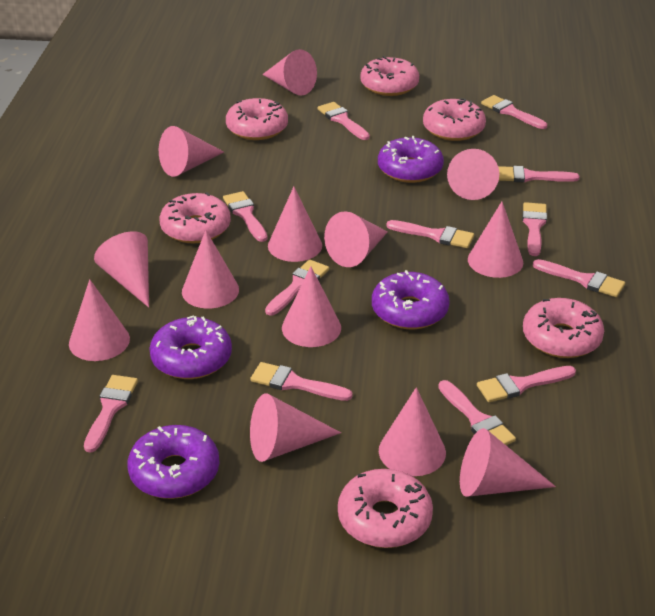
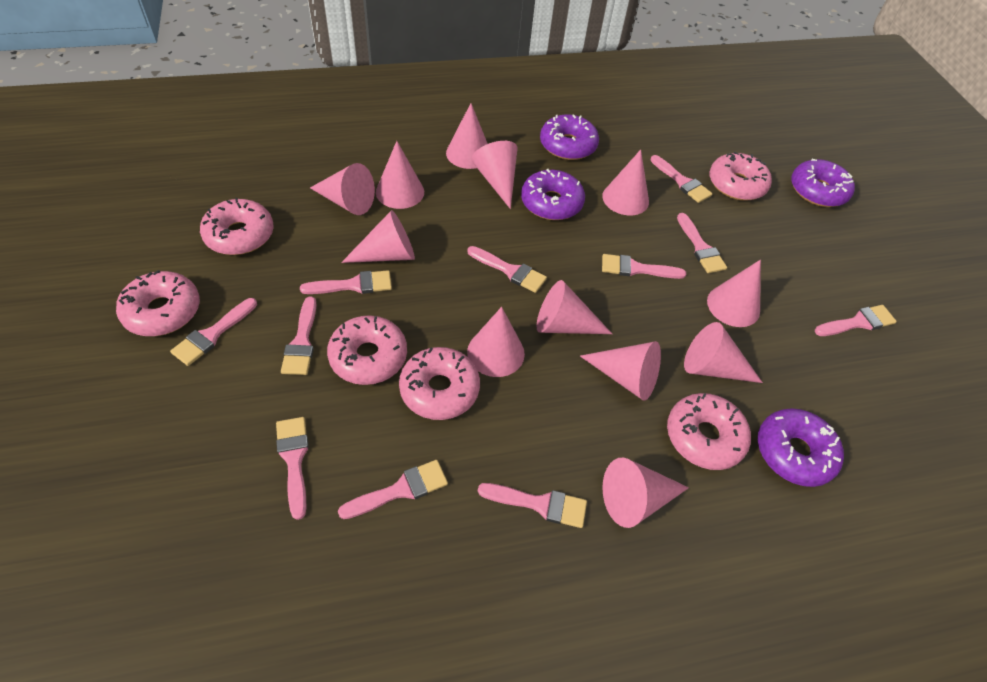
pink brush: [84,375,138,453] [223,191,268,242] [250,362,353,401] [265,260,329,316] [318,102,370,140] [386,220,474,248] [438,380,516,445] [477,366,576,402] [481,95,547,129] [498,166,580,182] [522,202,547,256] [533,259,625,297] = 12 -> [170,298,257,366] [276,417,309,520] [281,297,317,375] [300,270,392,294] [338,460,448,519] [467,246,547,293] [478,483,587,528] [602,254,686,279] [650,155,712,203] [677,213,727,273] [815,305,897,336] = 11
pink cone: [69,279,130,361] [94,231,149,308] [159,126,224,177] [182,230,239,309] [250,393,341,462] [262,49,317,96] [268,187,322,262] [282,266,341,347] [324,211,388,267] [379,387,446,476] [447,149,499,200] [460,428,556,497] [468,202,523,278] = 13 -> [310,163,375,215] [341,210,415,263] [376,141,424,209] [446,103,488,169] [467,307,525,377] [472,141,517,209] [537,280,612,334] [580,341,661,401] [602,150,649,215] [602,458,689,528] [684,322,763,383] [707,260,761,327] = 12

